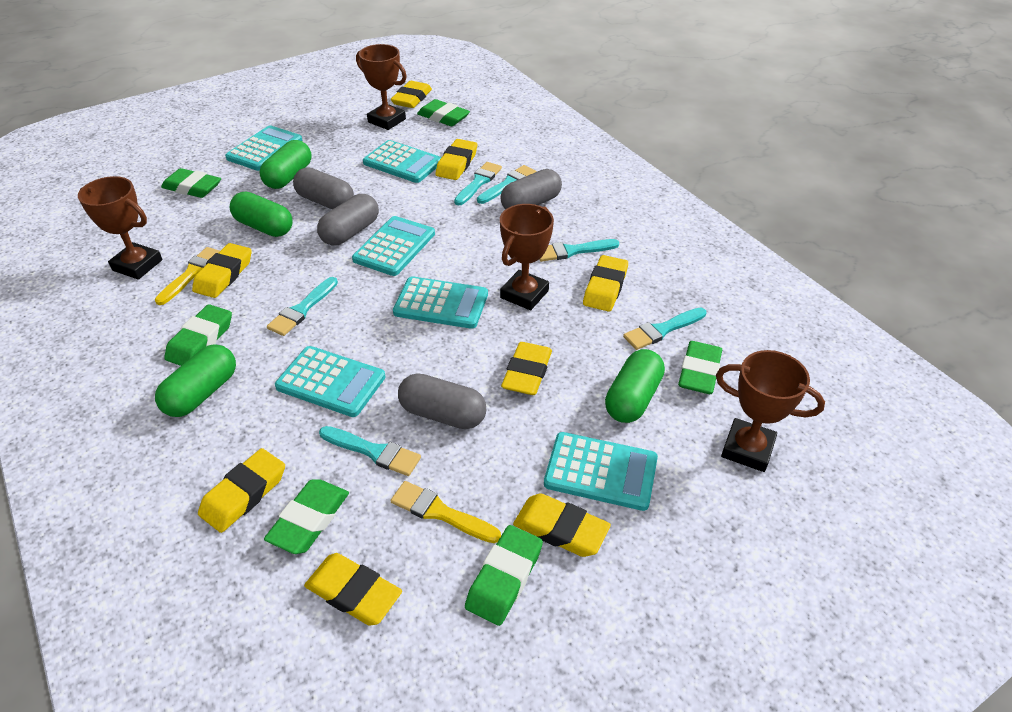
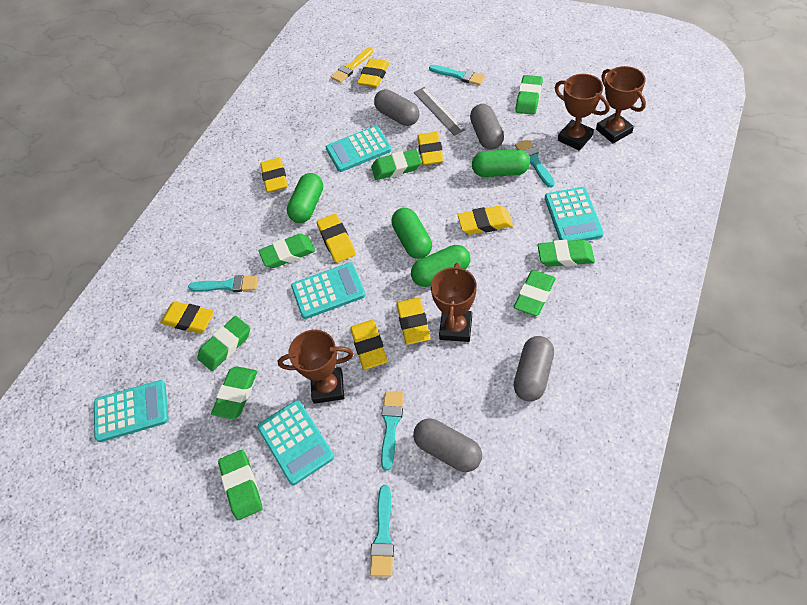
green eraser: [161,168,221,198] [164,304,232,366] [264,479,349,554] [417,99,470,126] [465,525,543,626] [678,341,722,394] = 6 -> [197,316,250,371] [211,366,257,419] [218,450,263,520] [259,234,315,268] [371,149,421,180] [514,270,555,316] [515,75,543,115] [538,240,595,267] = 8
grey ruler: none = 0 -> [414,87,466,136] = 1
turquoise brush: [267,277,338,336] [319,426,421,476] [454,162,502,205] [477,165,537,204] [539,239,619,262] [623,307,706,350] = 6 -> [188,275,258,292] [370,485,394,577] [381,391,404,471] [429,65,485,85] [515,139,555,187] = 5
turquoise calculator: [225,125,302,171] [275,346,385,417] [352,216,435,276] [363,140,442,183] [393,276,488,329] [544,432,658,511] = 6 -> [94,380,169,442] [257,400,334,485] [291,263,366,319] [326,126,391,172] [545,187,604,241] = 5
yellow brush: [155,247,220,305] [390,481,501,543] = 2 -> [331,47,373,83] = 1

